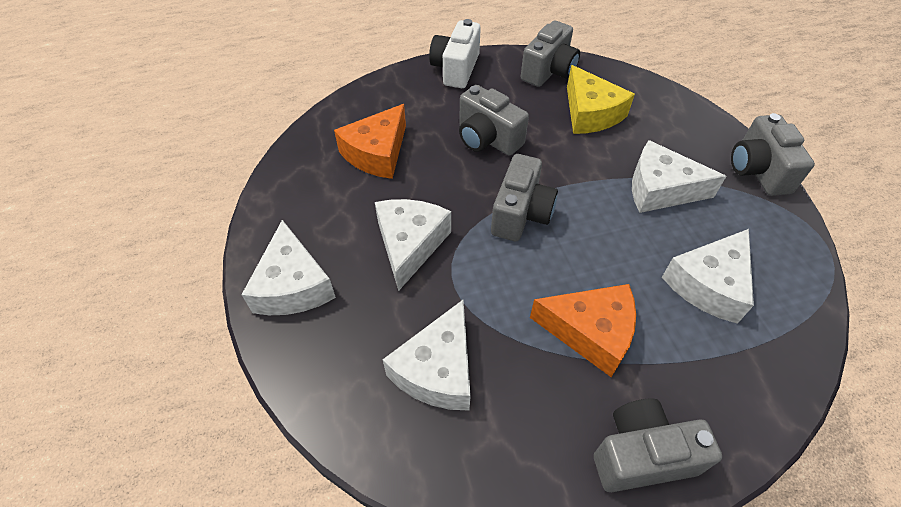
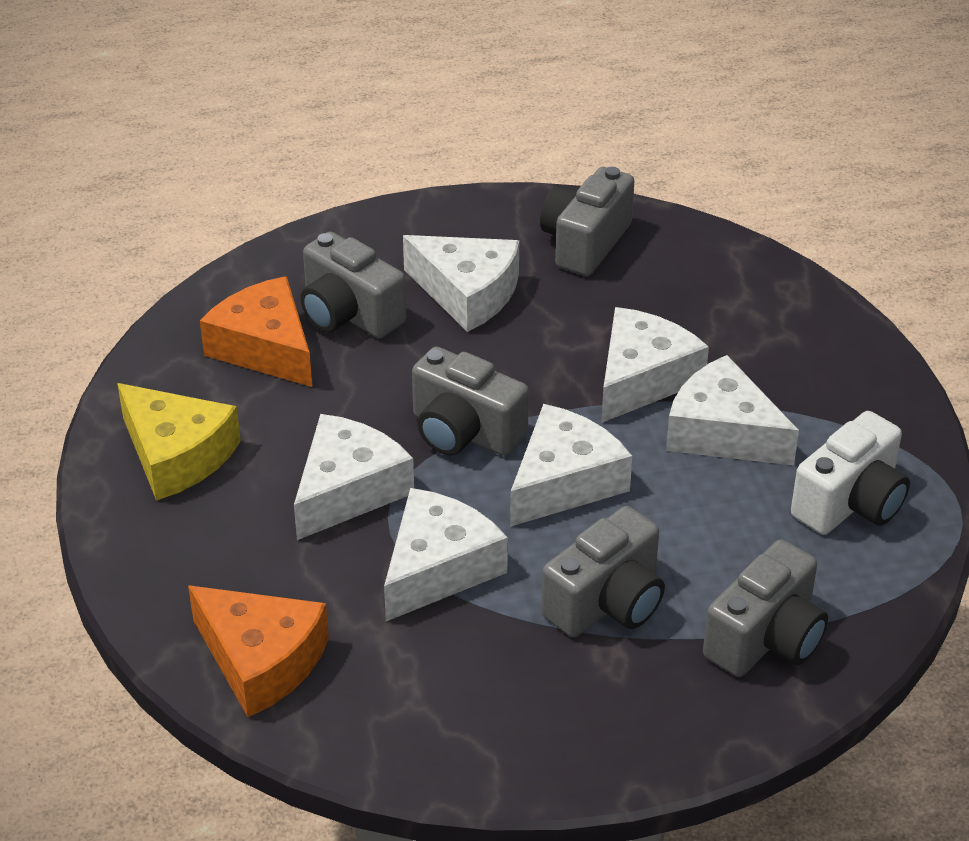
white cheese: [241,220,336,315] [375,199,451,291] [383,300,471,410] [632,140,726,213] [662,229,754,324] = 5 -> [294,414,414,540] [384,488,508,621] [403,235,519,332] [510,404,632,527] [601,307,709,423] [666,355,799,466] = 6

